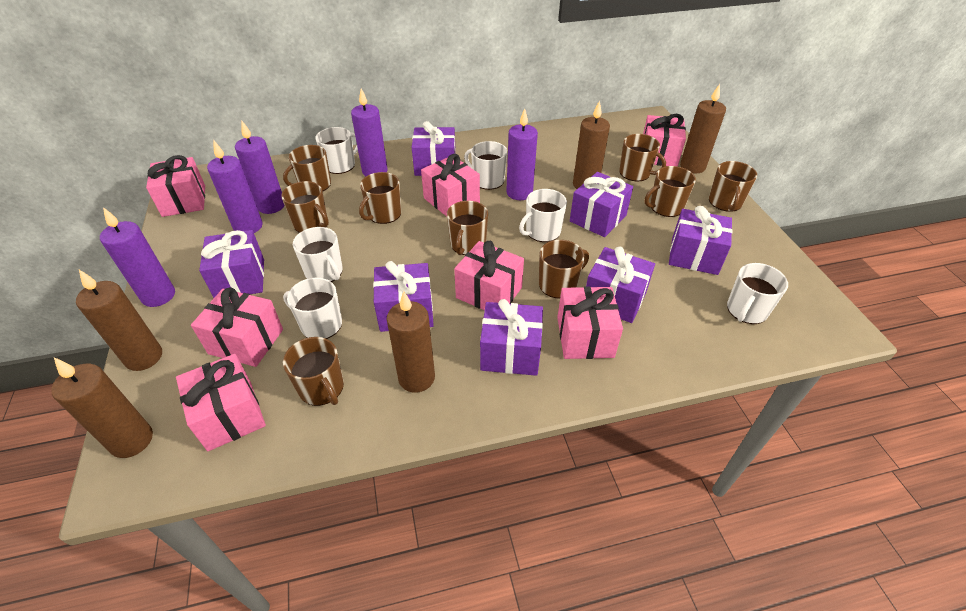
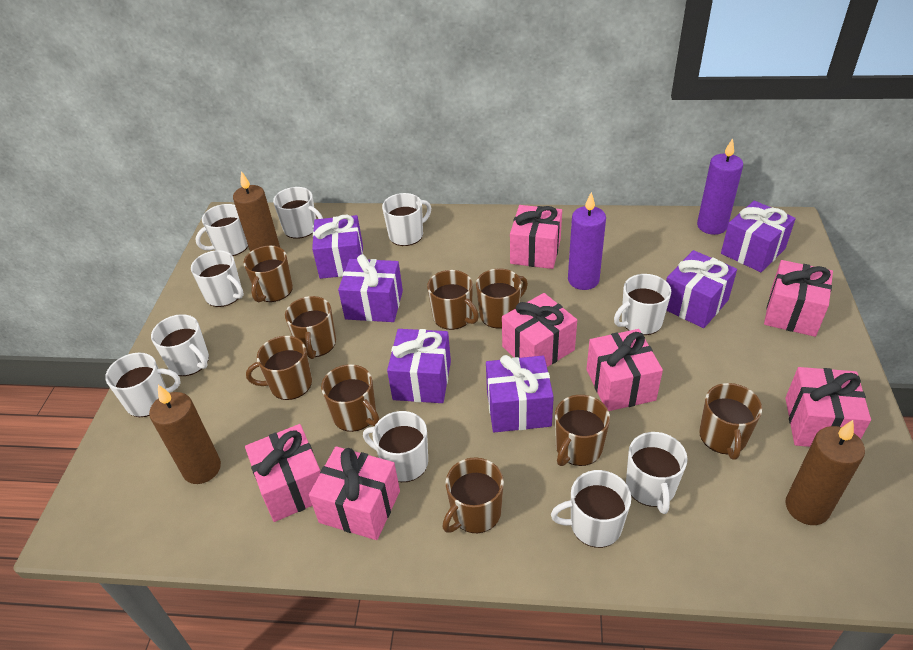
brown candle: [51,358,153,458] [76,270,162,371] [387,291,435,393] [573,100,610,189] [680,84,726,173] = 5 -> [149,385,221,484] [233,171,280,252] [786,420,865,525] = 3
purple candle: [100,207,175,307] [207,141,263,233] [235,121,285,214] [351,89,388,176] [506,108,538,200] = 5 -> [568,192,606,290] [697,138,743,235] = 2
purple gift: [199,230,264,298] [373,261,434,332] [411,121,456,176] [480,299,543,376] [570,172,633,237] [586,247,655,323] [669,206,733,275] = 7 -> [312,215,363,279] [338,254,403,322] [387,329,451,403] [486,355,554,433] [666,250,737,328] [721,201,796,272] = 6
white mug: [283,278,342,339] [293,227,343,282] [316,127,358,174] [464,141,507,190] [519,189,567,242] [727,263,788,324] = 6 -> [105,352,180,417] [151,314,209,376] [191,250,244,307] [195,204,248,256] [273,187,323,239] [363,411,428,482] [382,193,431,246] [551,470,631,548] [614,274,671,335] [626,432,688,514] = 10

